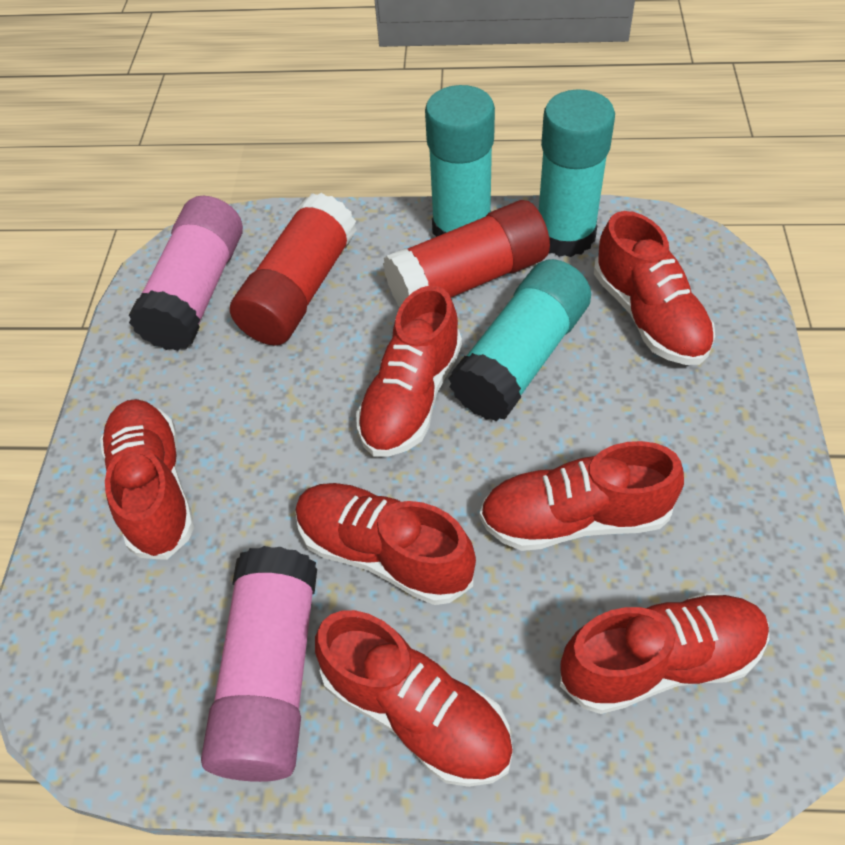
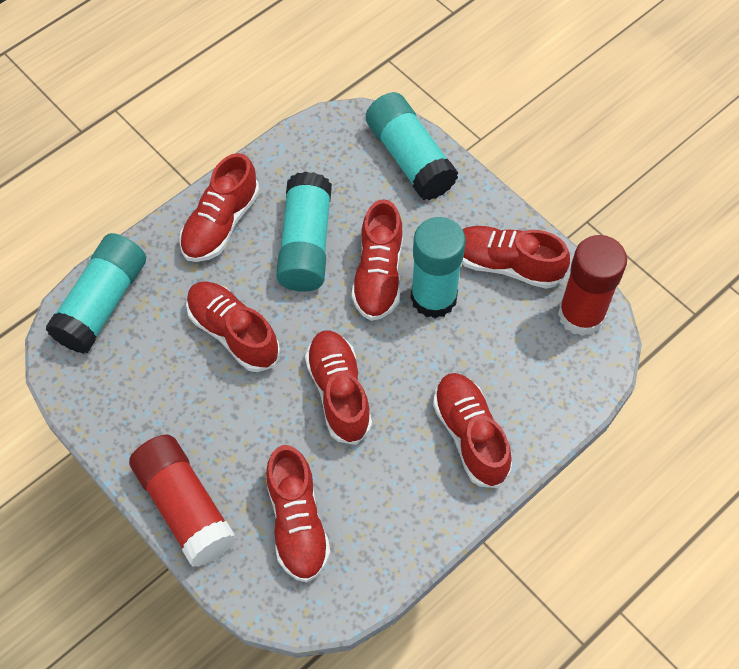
pink glue stick: [129,196,243,351] [201,546,317,782] = 2 -> none = 0
turquoise glue stick: [425,85,495,237] [448,259,591,421] [539,89,615,257] = 3 -> [45,233,146,354] [276,171,332,292] [366,92,458,200] [411,217,466,318] = 4

